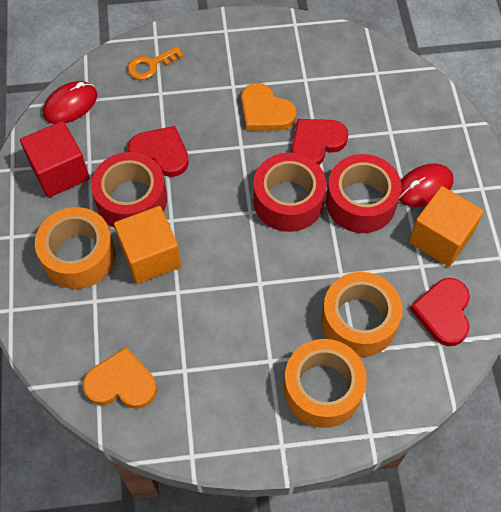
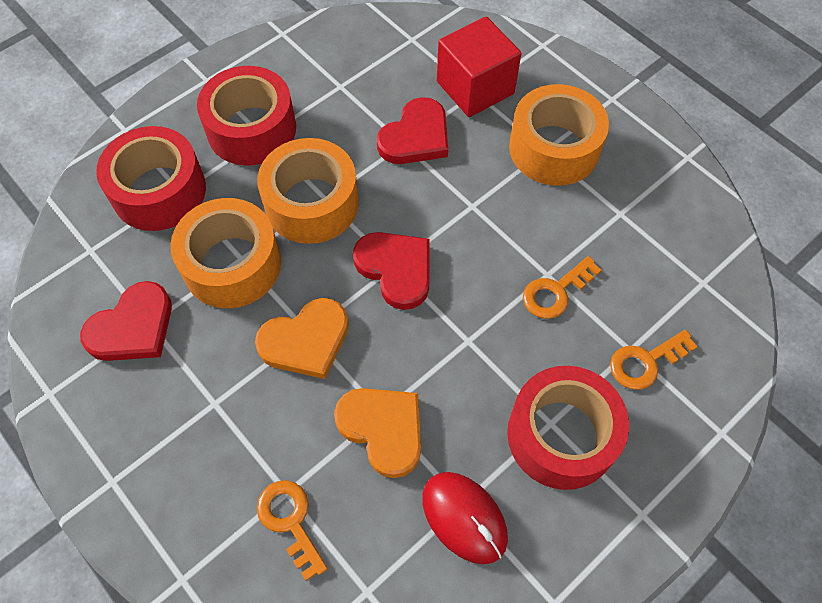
orange cube: [114,206,181,284] [409,186,484,267] = 2 -> none = 0
orange key: [128,46,183,80] = 1 -> [257,480,328,581] [523,256,601,319] [610,330,698,390] = 3
red mouse: [43,81,97,124] [399,163,454,207] = 2 -> [422,472,508,564] = 1

